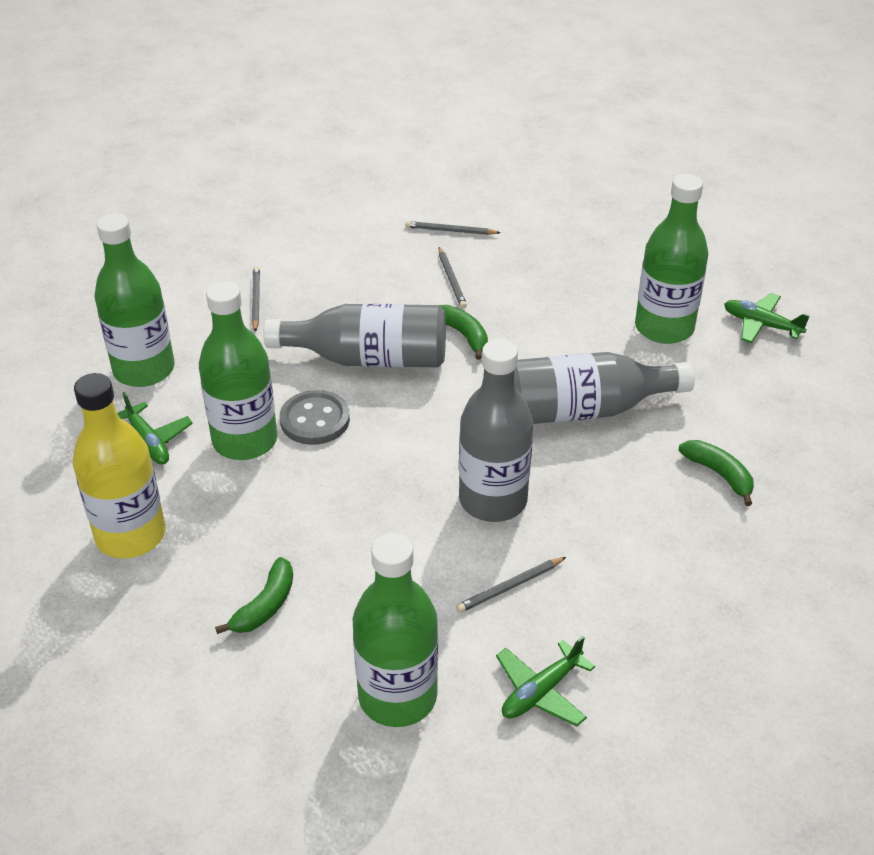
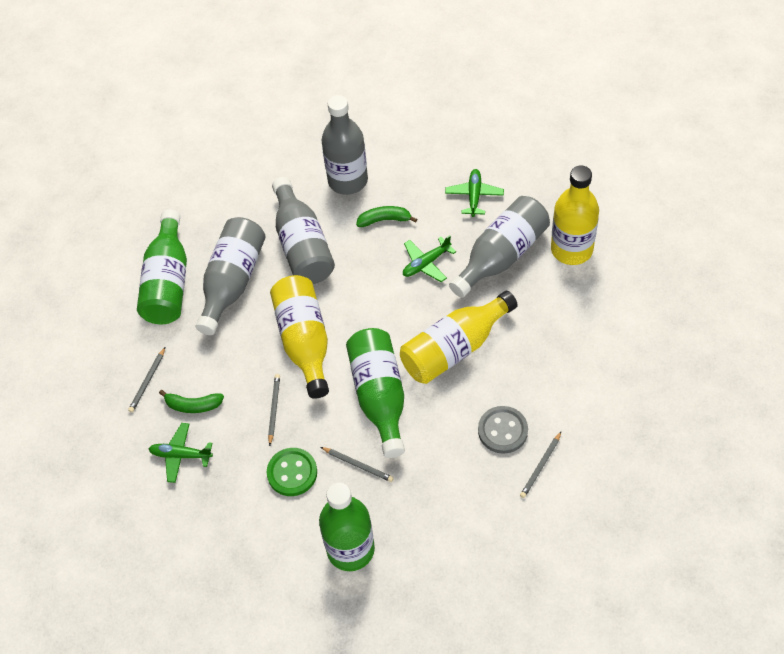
green banana: [215,557,293,634] [440,305,488,360] [679,440,754,506] = 3 -> [159,390,224,413] [356,206,417,227] = 2
green bottle: [94,214,175,387] [199,281,277,460] [353,533,438,727] [635,174,709,344] = 4 -> [137,209,187,324] [319,483,375,571] [346,328,405,458] = 3
green button: none = 0 -> [267,448,317,496] = 1
grey bottle: [264,304,446,367] [459,339,533,522] [514,352,695,424] = 3 -> [196,217,266,335] [272,177,335,284] [322,95,368,195] [449,196,550,298] = 4
yellow bottle: [72,373,165,558] = 1 -> [270,275,329,399] [400,291,518,384] [551,165,599,265] = 3

